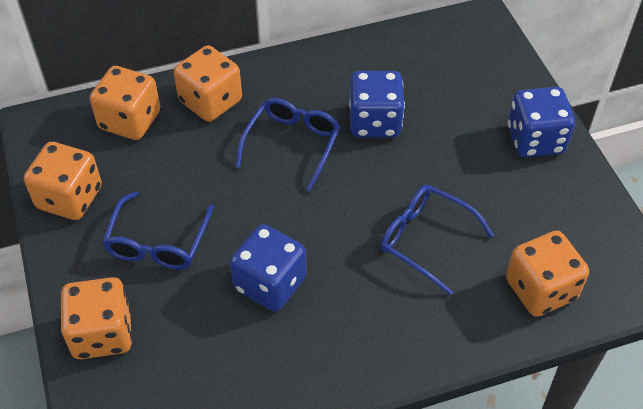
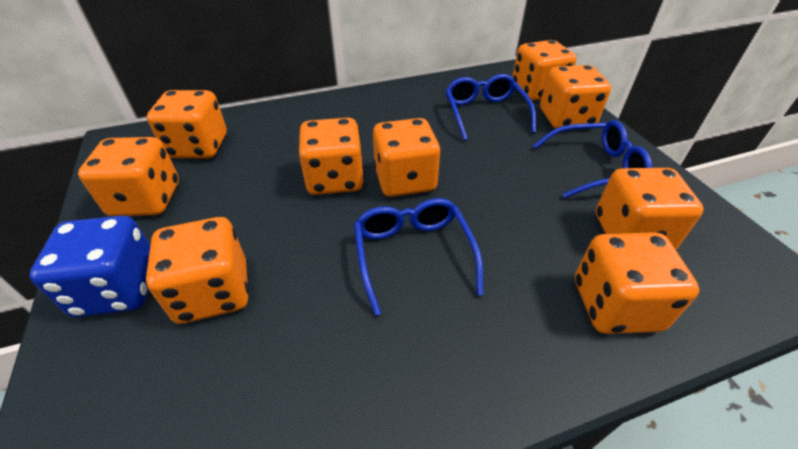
blue dice: [230,224,307,312] [349,71,405,138] [508,87,575,157] = 3 -> [29,216,150,318] = 1
orange dice: [24,142,102,220] [61,277,132,359] [90,66,160,140] [174,45,242,122] [506,231,589,317] = 5 -> [78,137,179,216] [146,217,249,324] [147,90,227,158] [299,118,364,195] [373,118,441,197] [512,40,576,101] [540,65,611,129] [575,232,700,334] [596,168,704,249] = 9

